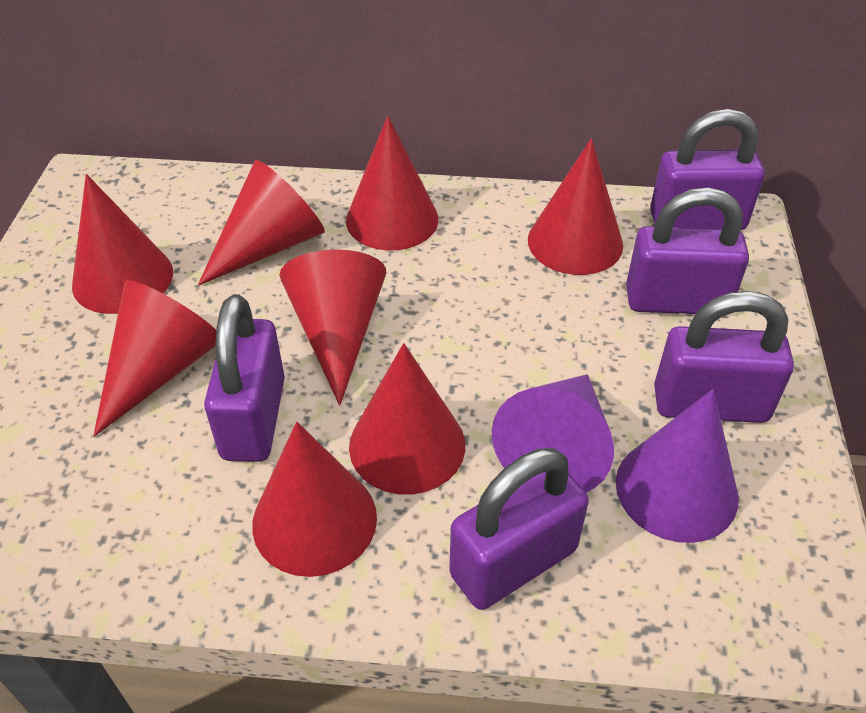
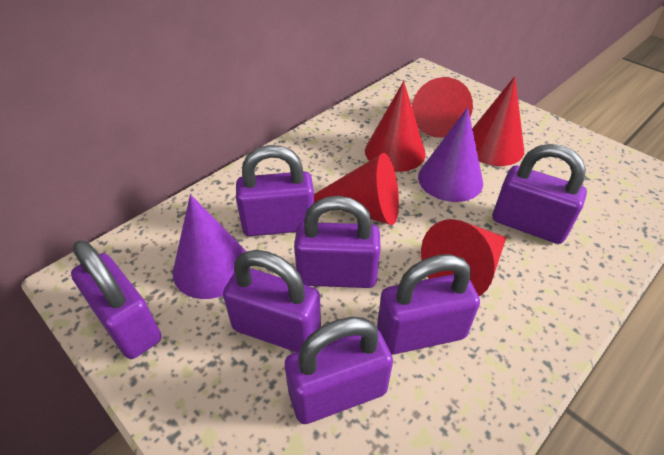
purple padlock: [204,294,285,462] [449,448,589,610] [626,187,749,314] [650,109,765,230] [654,291,794,423] = 5 -> [71,240,161,359] [223,250,321,352] [236,145,314,236] [285,317,393,424] [294,196,381,288] [377,254,480,354] [493,144,587,244] = 7
red cone: [72,174,173,314] [93,280,216,437] [198,160,325,286] [252,422,377,577] [279,250,386,406] [346,116,439,250] [349,343,465,495] [528,138,623,275] = 8 -> [314,153,399,225] [365,81,426,172] [412,77,473,138] [421,219,506,296] [472,76,524,166] = 5

